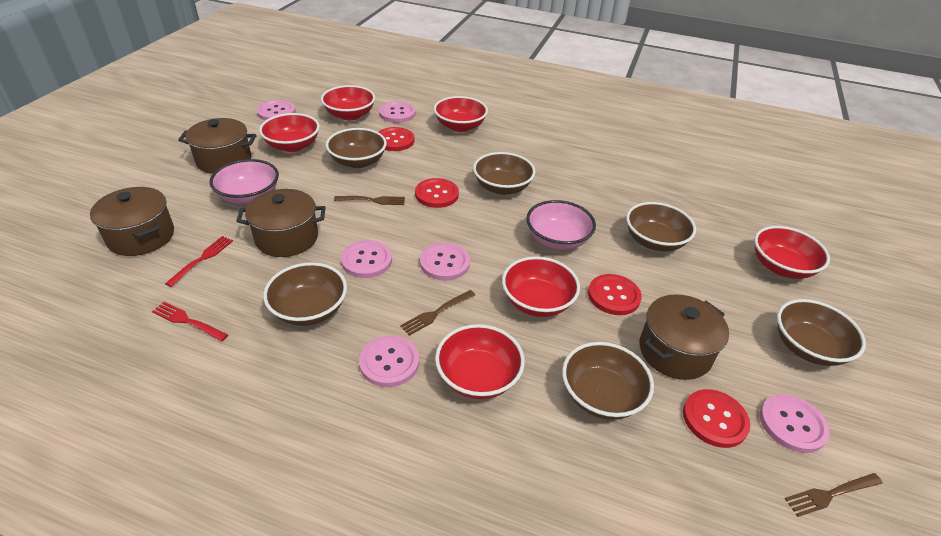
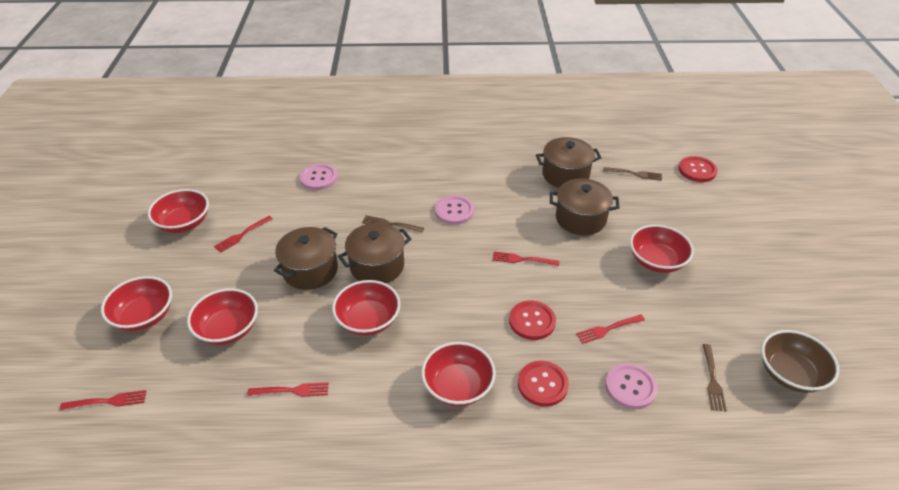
brown bowl: [263,262,347,326] [326,128,387,168] [473,152,535,195] [562,342,654,420] [626,202,696,251] [777,299,866,366] = 6 -> [761,330,839,393] = 1
pink bowl: [210,159,279,204] [526,200,596,250] = 2 -> none = 0
pink button: [257,100,295,121] [341,240,392,278] [359,336,419,387] [379,101,416,123] [420,243,470,281] [760,394,830,453] = 6 -> [299,164,338,190] [435,195,474,225] [605,363,658,409] = 3
red button: [379,127,414,151] [415,178,459,208] [588,274,642,315] [683,389,750,448] = 4 -> [509,301,556,340] [518,361,569,407] [678,156,718,182] = 3
red fork: [152,302,228,341] [165,236,233,287] = 2 -> [60,390,146,410] [214,216,273,253] [247,382,329,397] [492,251,560,266] [576,314,645,344] = 5

